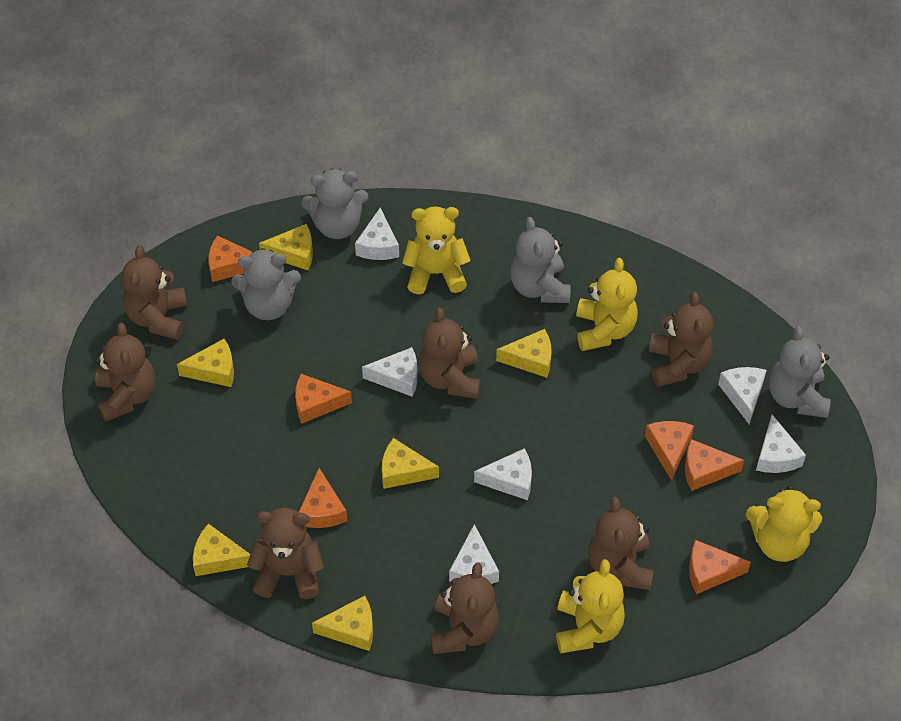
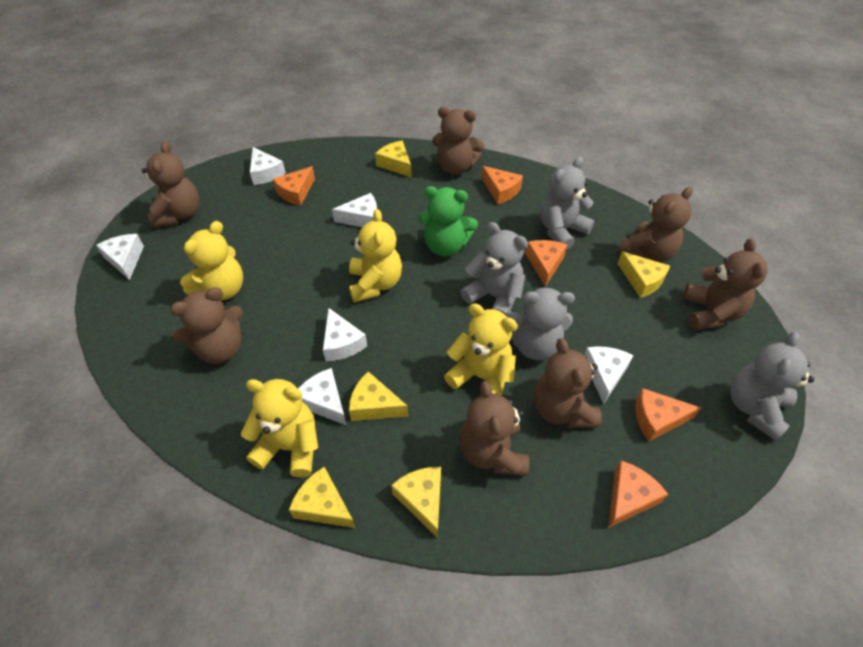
green teddy bear: none = 0 -> [418,186,478,256] = 1
orange cheese: [208,235,252,282] [295,374,352,424] [299,468,347,528] [645,421,694,480] [685,439,744,491] [689,540,751,594] = 6 -> [273,166,315,206] [482,166,523,204] [526,240,567,287] [608,461,668,528] [635,388,701,442] = 5
yellow cheese: [177,339,234,387] [193,523,250,576] [259,224,313,270] [312,596,373,651] [382,438,439,489] [496,329,552,378] = 6 -> [289,467,355,528] [349,372,408,421] [375,141,412,178] [391,467,441,538] [618,251,670,298] = 5

